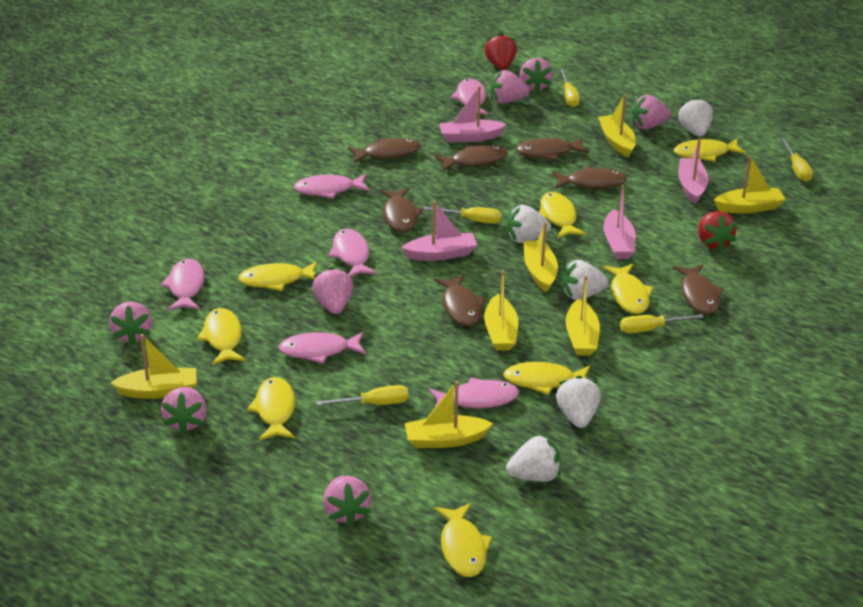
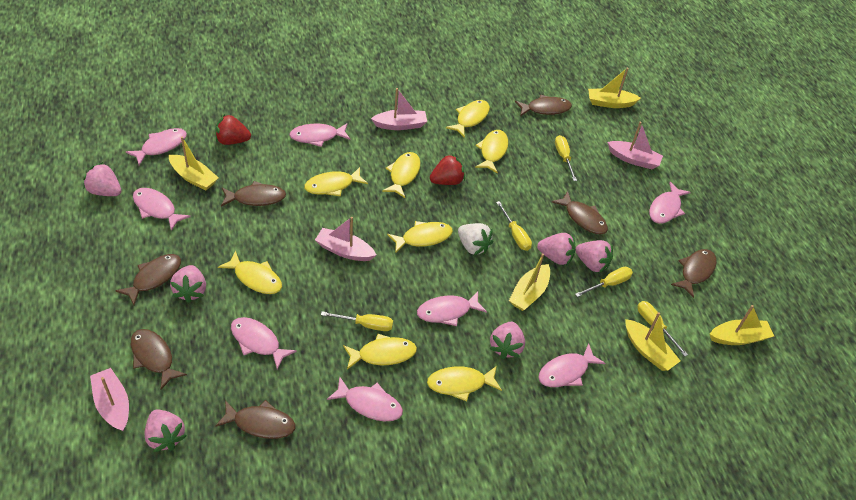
pink fish: [160,259,204,311] [279,332,366,364] [294,174,370,199] [328,229,377,277] [429,377,519,409] [450,78,488,115] = 6 -> [126,128,187,165] [133,188,190,231] [231,317,297,370] [289,123,351,147] [327,376,403,422] [417,291,487,326] [538,343,606,387] [649,182,691,224] = 8
pink strawberry: [109,301,152,345] [161,387,207,434] [312,267,353,314] [323,476,371,526] [491,70,530,104] [520,58,553,92] [631,95,671,129] = 7 -> [83,162,121,196] [144,409,186,452] [170,265,206,303] [489,322,525,359] [537,233,576,265] [575,240,613,273] = 6
white strawberry: [506,205,551,243] [506,434,561,482] [556,376,601,428] [561,260,608,300] [678,97,713,137] = 5 -> [458,223,493,255] = 1
yellow boat: [110,334,197,399] [405,381,493,448] [484,271,518,351] [524,222,558,293] [565,275,600,356] [598,94,636,157] [714,155,785,214] = 7 -> [169,137,218,191] [509,253,550,311] [588,67,641,108] [625,312,680,371] [710,305,774,345] = 5

